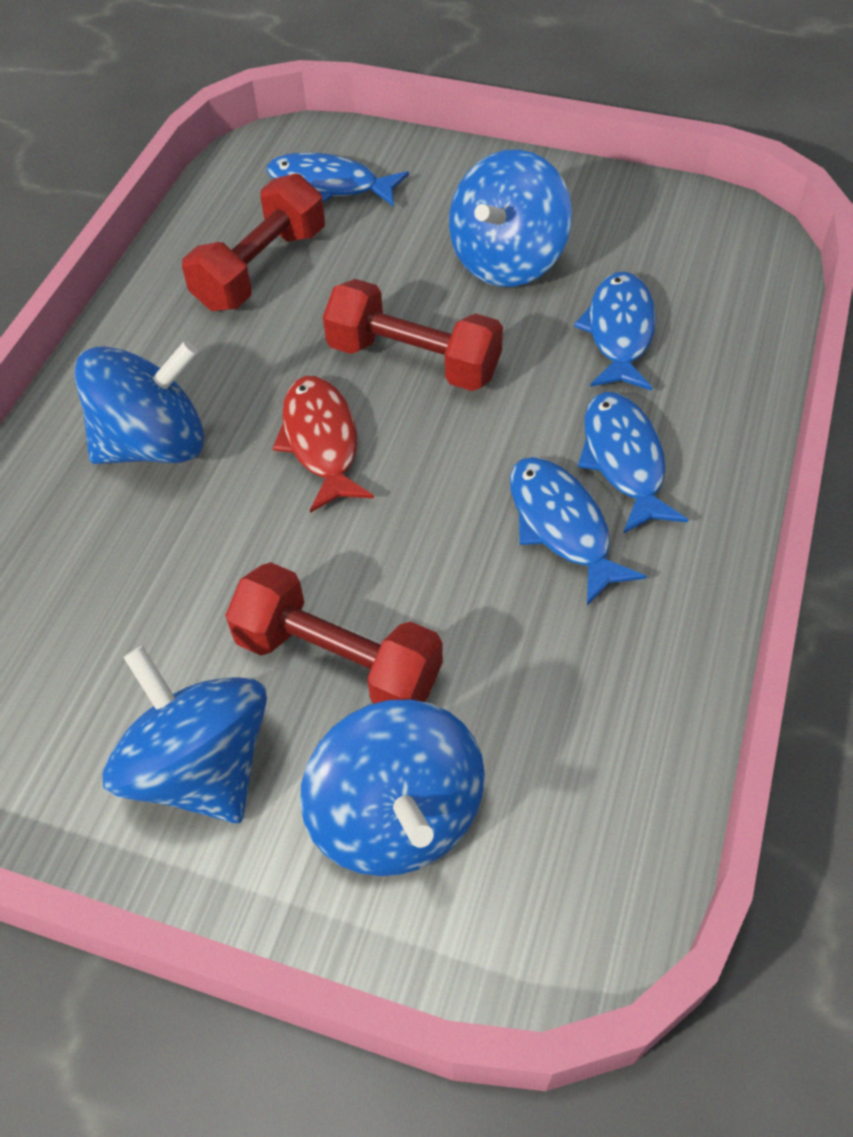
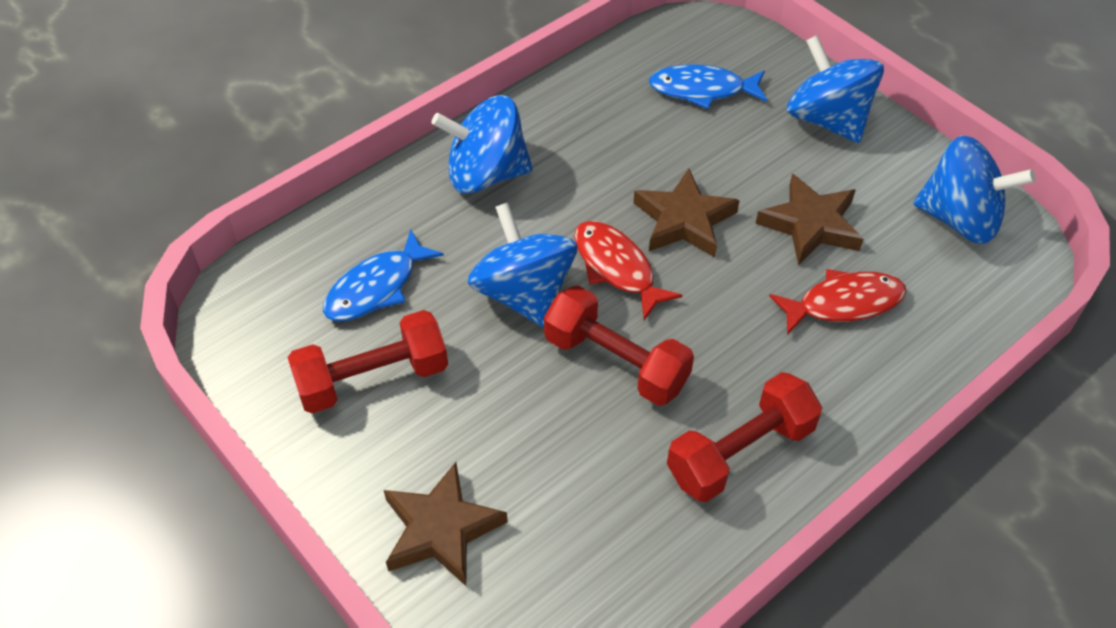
blue fish: [266,153,409,207] [510,457,647,606] [574,271,656,391] [578,392,688,534] = 4 -> [323,229,444,321] [649,64,767,109] = 2
brown star: none = 0 -> [384,462,508,586] [634,168,740,257] [756,174,863,265] = 3
red fish: [272,376,374,513] = 1 -> [574,221,683,320] [769,269,907,335] = 2

